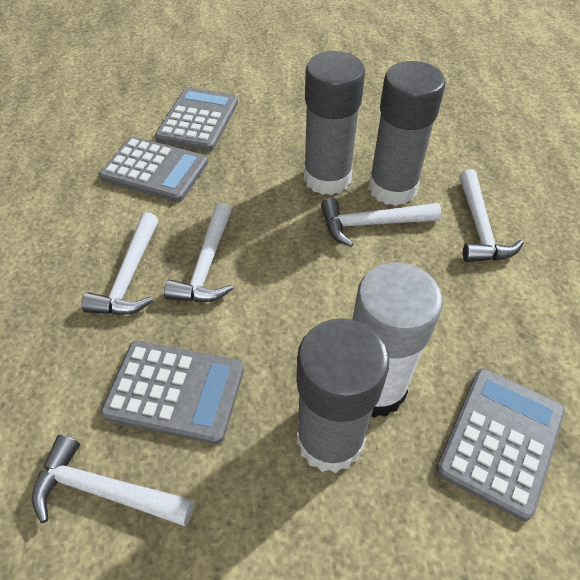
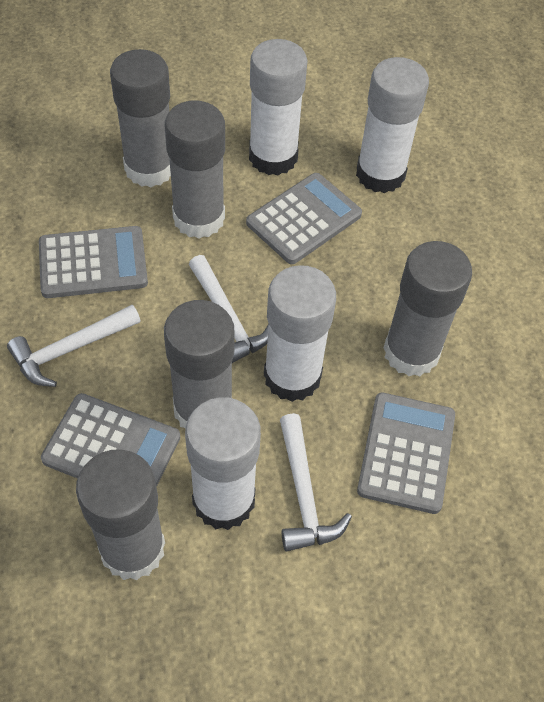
grey glue stick: [297,318,389,473] [304,51,365,195] [368,61,446,206] = 3 -> [76,449,165,580] [110,49,171,187] [164,300,235,428] [165,101,225,239] [384,241,472,376] = 5
white glue stick: [353,262,443,418] = 1 -> [185,397,261,530] [249,39,308,175] [264,265,336,402] [356,57,429,193] = 4
white hammer: [32,435,194,526] [81,212,158,315] [164,202,233,302] [321,198,441,247] [459,169,524,262] = 5 -> [7,305,141,387] [189,255,269,363] [280,413,352,552] = 3

